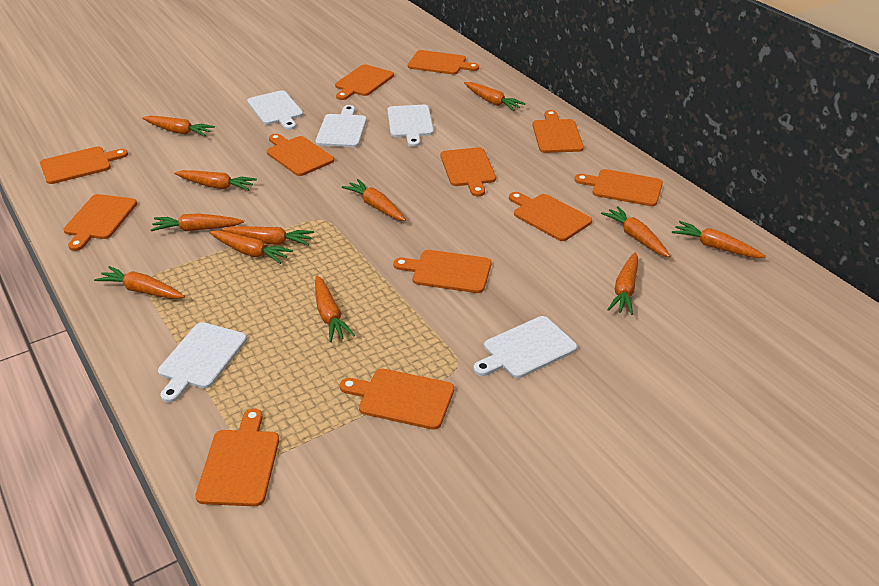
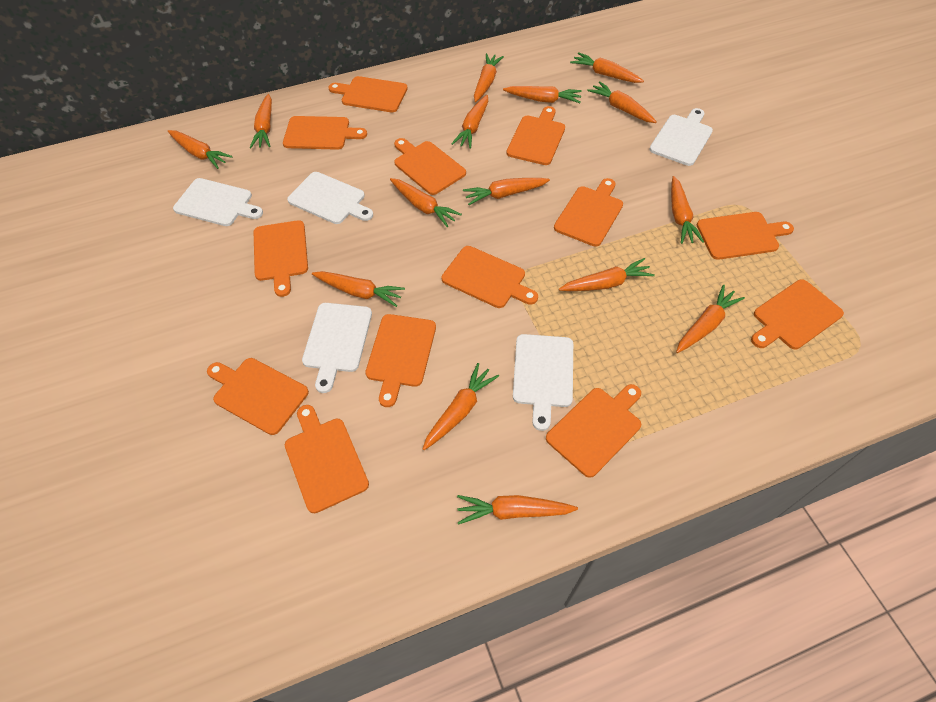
orange carrot: [94,266,185,299] [142,116,215,136] [151,214,244,231] [174,170,257,191] [209,230,293,264] [222,226,314,245] [315,276,355,342] [342,179,406,221] [464,82,525,111] [601,206,670,257] [607,252,638,315] [672,221,766,258] = 12 -> [168,130,232,169] [250,94,272,148] [312,271,405,307] [390,178,462,227] [423,363,499,450] [451,95,488,149] [457,495,578,525] [463,178,550,205] [474,53,504,102] [503,86,582,103] [559,258,655,291] [570,52,644,83] [587,81,657,123] [671,176,704,244] [676,285,745,353] = 15
orange cutting board: [40,146,128,184] [64,194,137,251] [195,408,279,506] [267,134,334,176] [335,64,394,100] [340,369,454,430] [393,250,491,293] [408,50,479,75] [441,147,496,196] [509,192,592,241] [532,110,584,153] [575,169,663,206] = 12 -> [207,358,309,435] [254,220,308,297] [283,116,367,150] [285,405,369,513] [328,76,408,112] [365,314,436,407] [394,138,466,195] [441,246,538,308] [506,106,565,165] [546,384,641,478] [554,178,623,247] [697,212,794,260] [751,279,844,349] = 13

